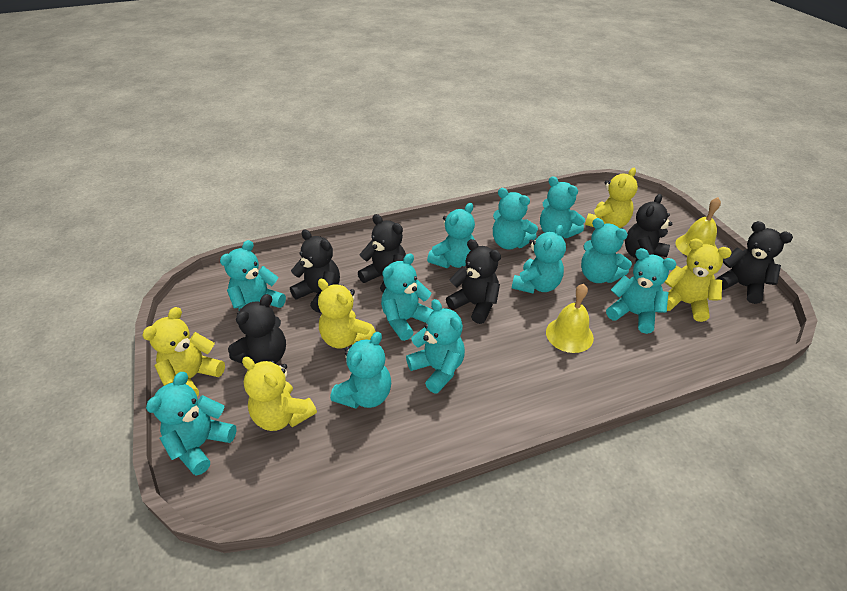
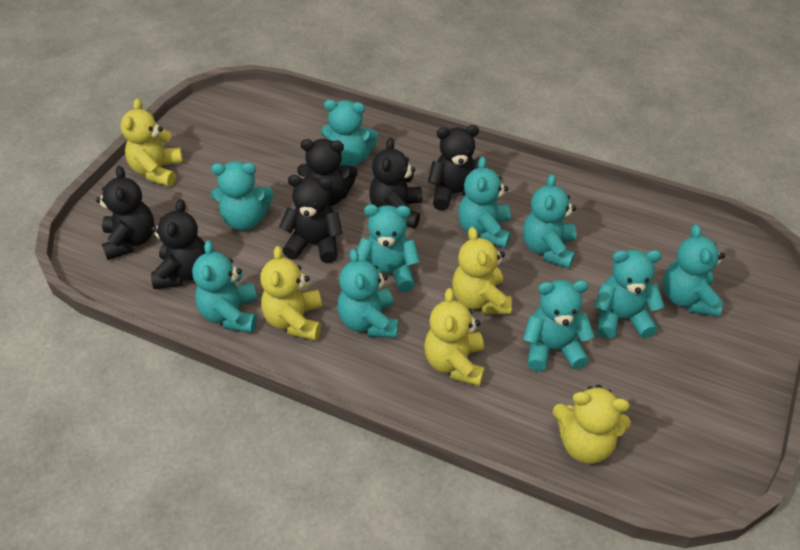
turquoise teddy bear: [146,372,237,476] [220,240,286,310] [330,332,391,409] [381,253,434,341] [406,299,465,394] [427,203,475,268] [493,188,538,250] [512,225,566,293] [540,176,585,238] [581,218,632,283] [606,248,677,334] = 11 -> [192,240,257,333] [211,161,273,230] [321,100,378,166] [337,249,398,338] [357,204,420,292] [458,156,511,248] [523,174,576,268] [523,280,595,371] [594,250,664,339] [663,224,725,316] = 10
yellow bell: [546,284,594,353] [675,197,721,256] = 2 -> none = 0

